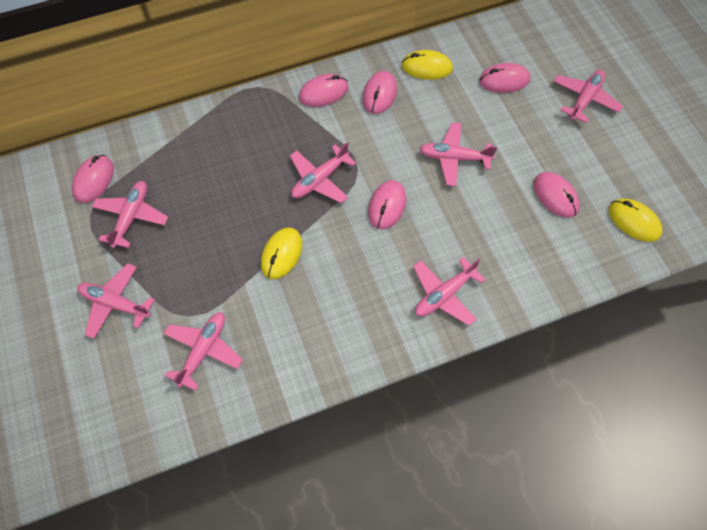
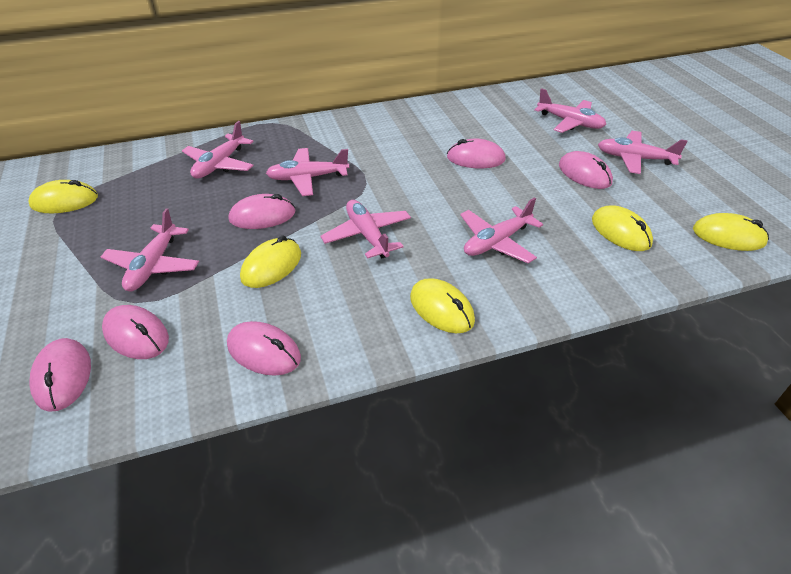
yellow mouse: [261,227,302,279] [401,50,453,80] [609,199,662,242] = 3 -> [29,180,98,214] [240,235,301,288] [410,278,475,333] [592,205,653,251] [693,213,769,251] = 5

